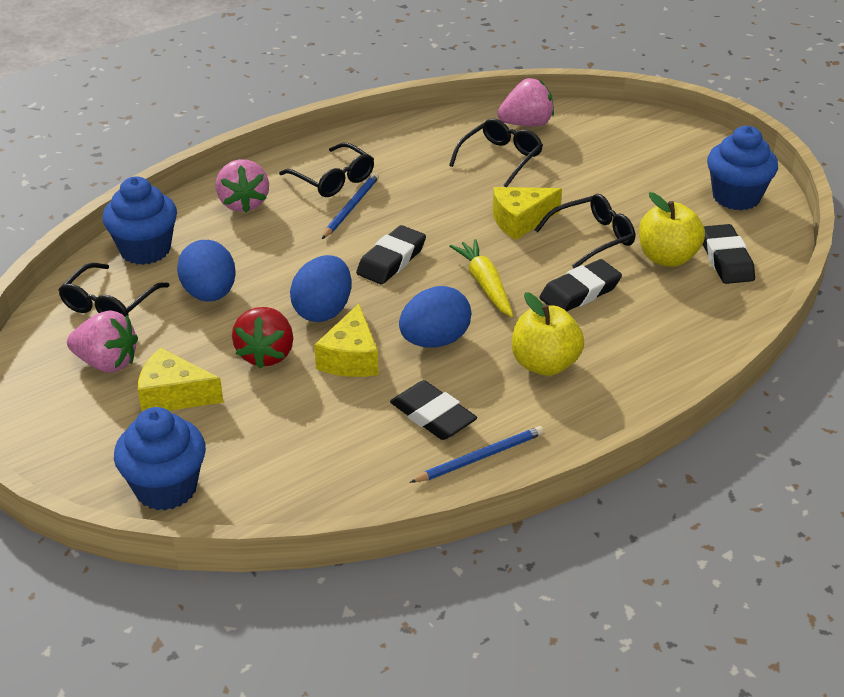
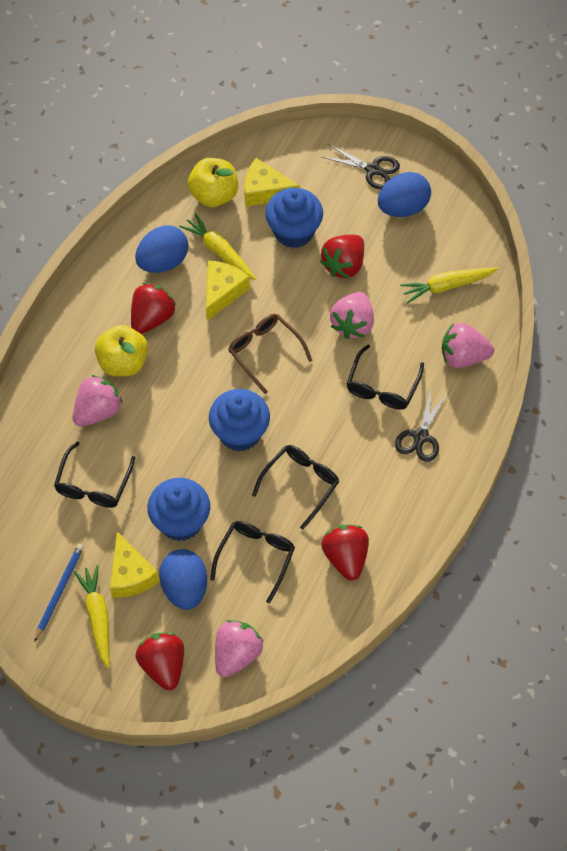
black eraser: [356,225,426,284] [390,380,477,440] [539,259,622,311] [703,224,755,284] = 4 -> none = 0
black scissors: none = 0 -> [322,144,400,190] [395,390,448,462] = 2
blue pencil: [322,173,379,239] [410,426,544,483] = 2 -> [34,544,84,642] = 1
brown glasses: none = 0 -> [228,314,312,394] = 1
pink strawberry: [67,311,138,373] [216,159,269,213] [497,78,554,126] = 3 -> [73,375,123,427] [215,620,263,677] [330,292,374,339] [442,323,494,368] = 4
red strawberry: [232,307,293,369] = 1 -> [131,283,176,334] [136,632,184,690] [320,235,364,279] [321,525,369,581] = 4
yellow carrot: [449,239,513,317] = 1 -> [74,565,110,668] [179,213,256,280] [400,268,498,303] = 3

